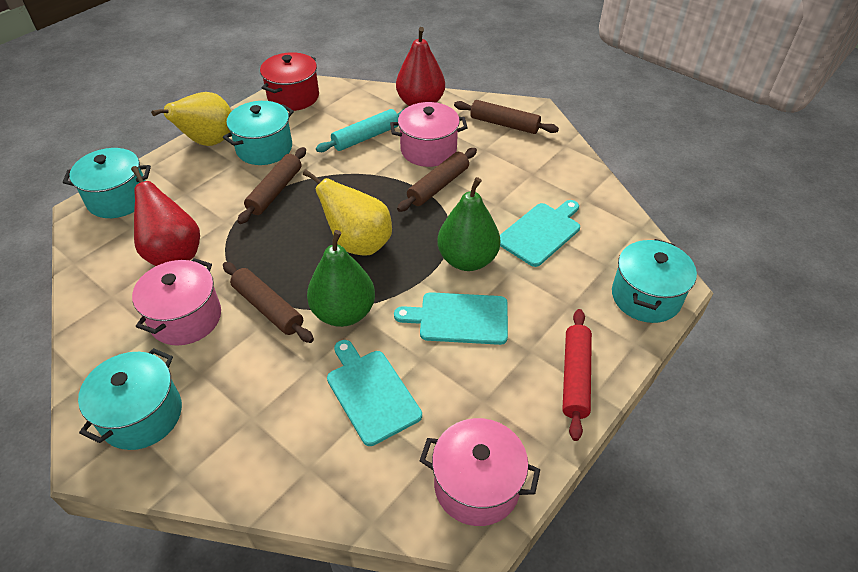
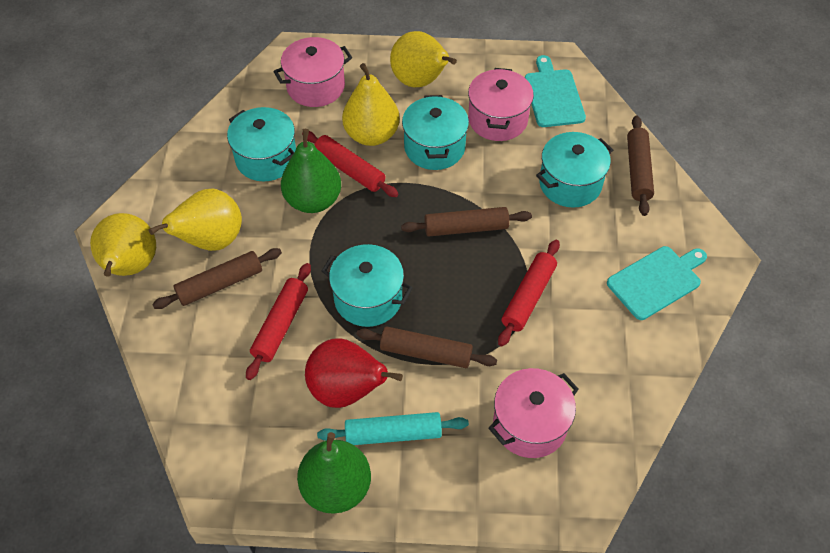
red pear: [131,166,200,266] [396,27,445,106] = 2 -> [305,338,403,408] = 1
red pot: [260,52,319,111] = 1 -> none = 0
red rolling pin: [562,309,592,441] = 1 -> [246,263,311,380] [302,131,399,197] [498,240,560,347] = 3
turquoise cutting board: [327,340,422,446] [394,292,508,345] [500,200,580,267] = 3 -> [525,55,586,127] [607,246,707,320] = 2
yellow pear: [151,92,232,146] [303,169,392,256] = 2 -> [90,213,156,277] [148,188,242,251] [342,63,400,146] [390,31,457,87] = 4

